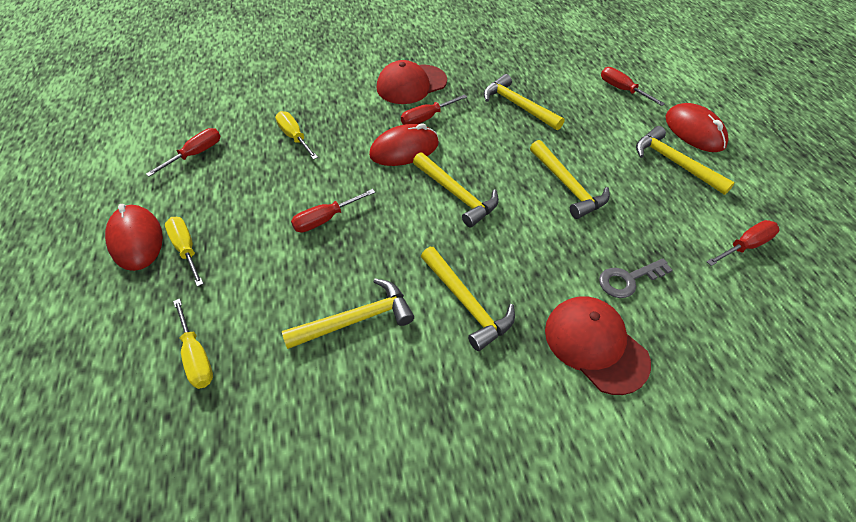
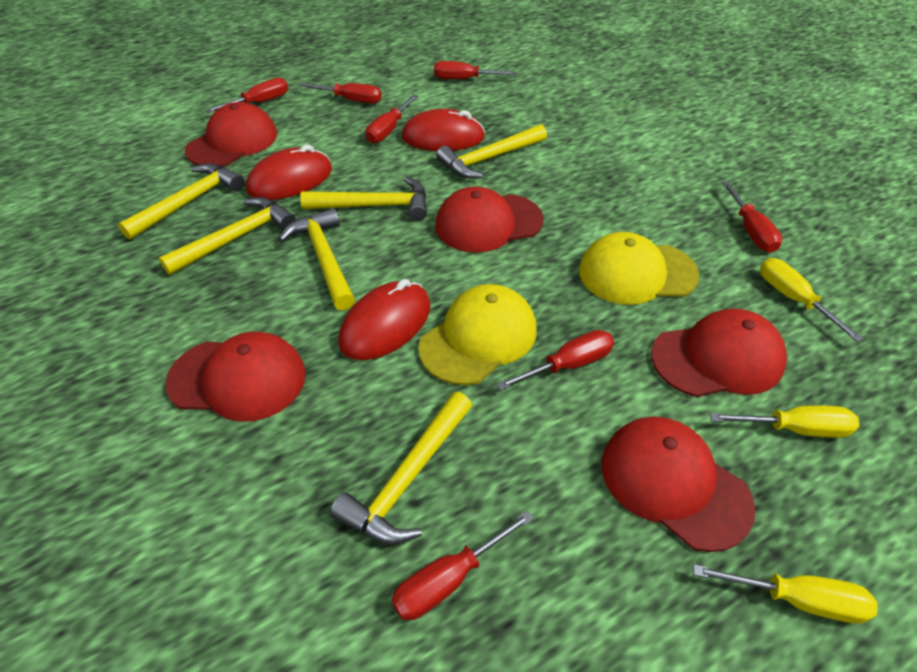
grey key: [599,258,672,298] = 1 -> none = 0
red cap: [377,60,447,104] [545,296,651,395] = 2 -> [166,332,306,422] [185,102,277,167] [435,187,544,253] [602,416,756,552] [651,309,787,397] = 5
red screwdriver: [146,128,221,177] [291,189,375,233] [401,94,467,125] [601,67,665,106] [706,220,779,266] = 5 -> [205,78,288,113] [299,83,382,104] [366,94,418,143] [391,511,534,620] [434,61,516,79] [497,330,614,390] [722,181,782,252] = 7
yellow cap: none = 0 -> [419,284,537,385] [579,232,700,305] = 2

